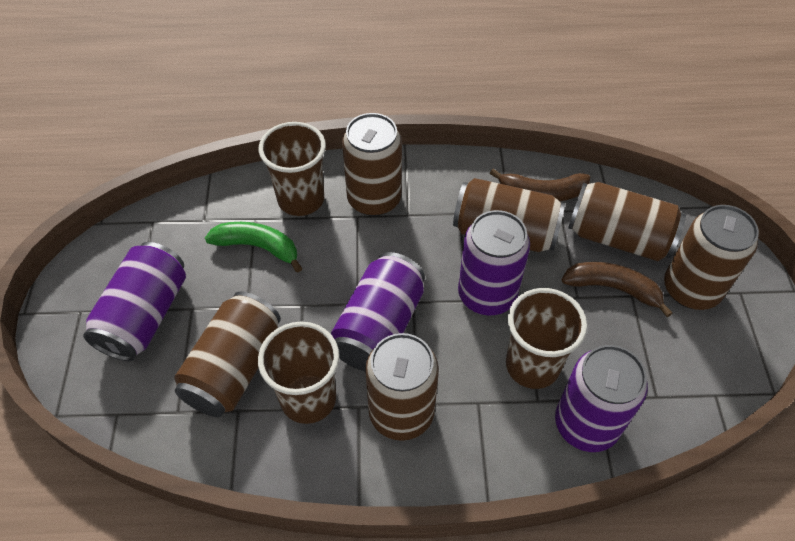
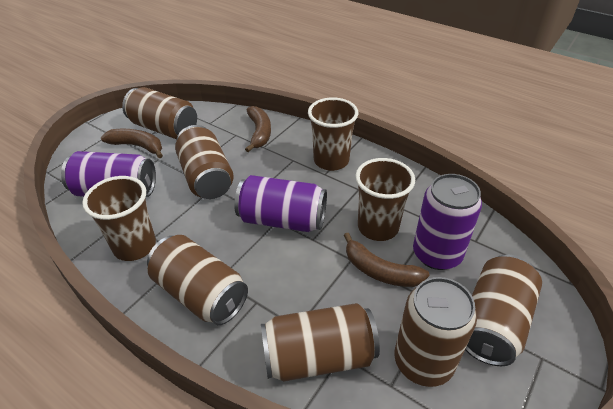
brown banana: [490,169,590,201] [562,262,672,317] = 2 -> [101,129,163,158] [245,106,271,152] [344,233,429,287] = 3
green banana: [205,222,302,273] = 1 -> none = 0
purple can: [83,242,186,361] [331,252,425,371] [458,210,530,315] [555,345,648,452] = 4 -> [61,151,156,197] [234,175,327,232] [413,174,482,270] = 3

